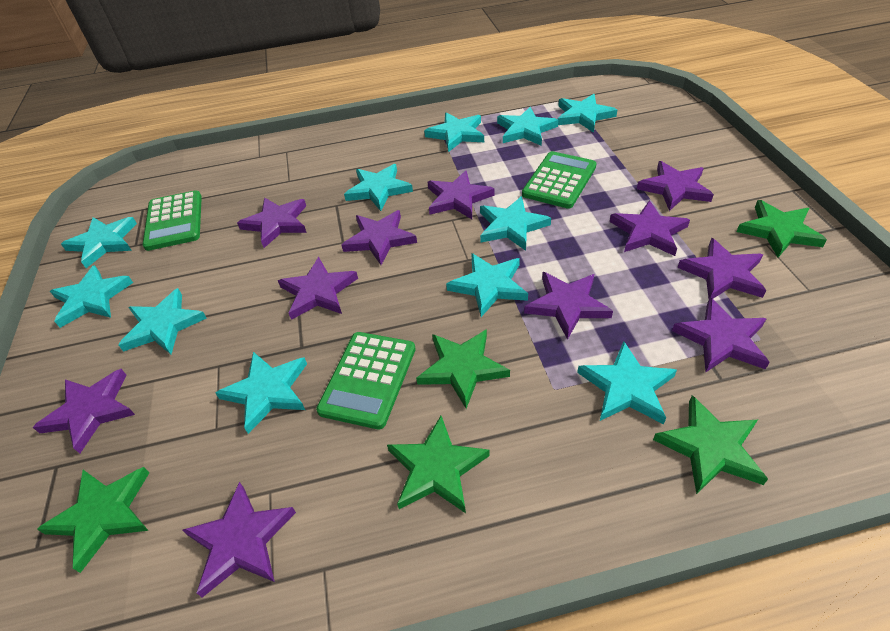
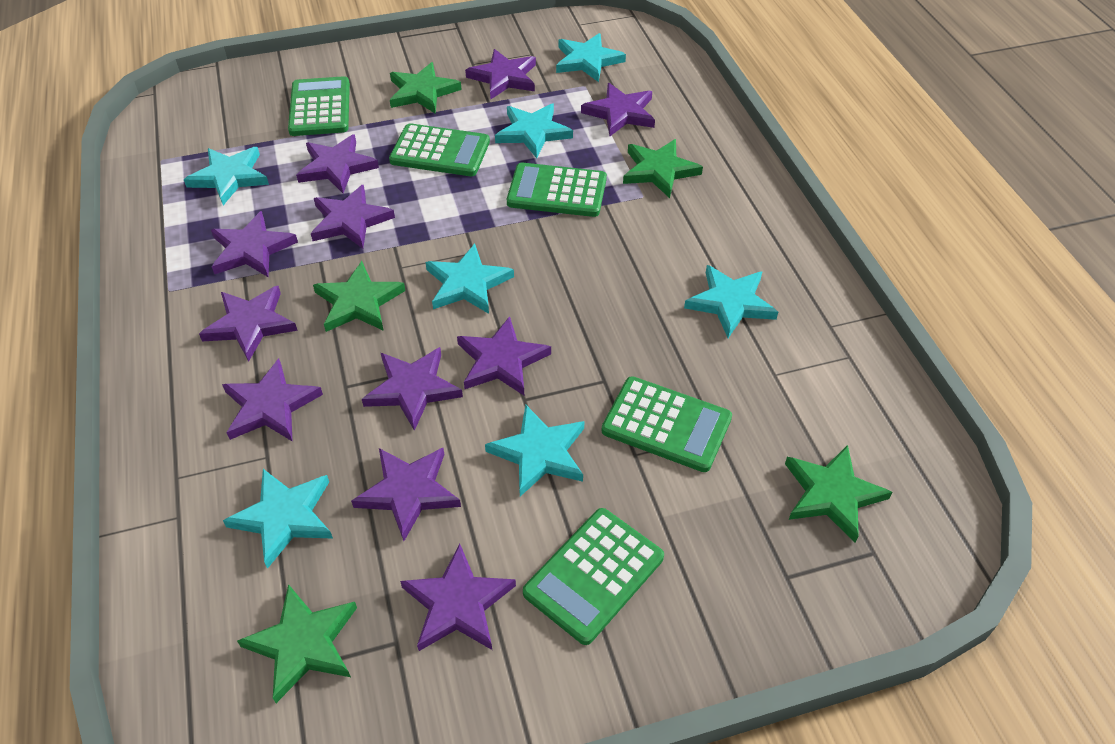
green calculator: [142,190,202,251] [316,332,415,430] [522,151,597,209] = 3 -> [288,76,350,136] [389,123,490,176] [507,162,607,217] [523,508,664,645] [602,376,732,472] = 5
turquoise star: [50,265,133,328] [61,217,137,268] [118,288,207,354] [215,352,307,434] [344,164,413,211] [424,112,484,152] [446,253,528,317] [480,196,551,251] [497,107,558,146] [557,94,617,133] [577,342,677,424] = 11 -> [184,147,269,205] [223,469,333,569] [426,244,514,314] [485,405,585,496] [495,104,573,158] [556,33,626,82] [684,265,778,338] = 7

